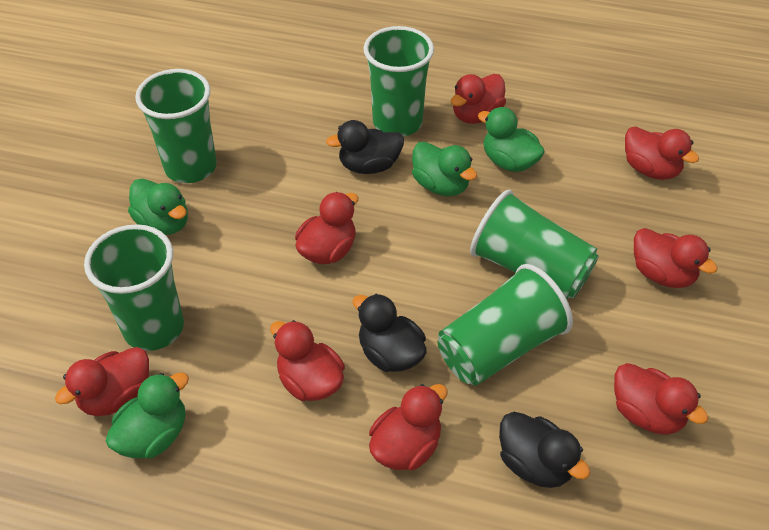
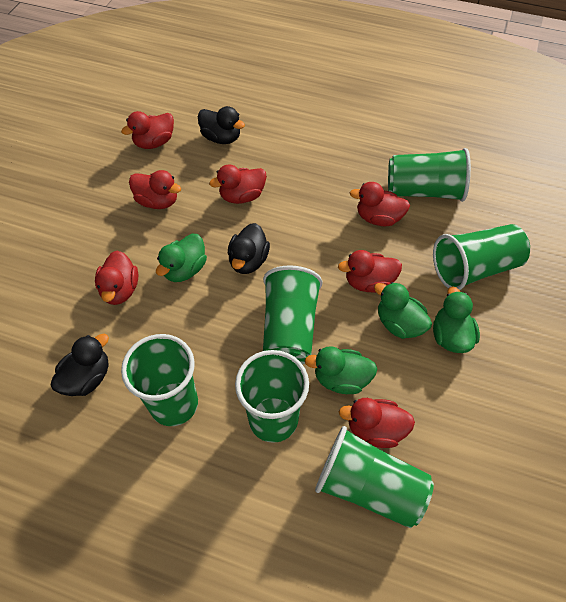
green cup: [84,224,184,351] [135,69,217,183] [363,26,434,137] [438,264,573,386] [470,190,599,300] = 5 -> [121,334,198,426] [235,350,309,443] [263,265,323,365] [315,426,434,528] [388,148,471,202] [433,224,530,290] = 6
red duck: [55,347,149,416] [270,320,345,401] [295,192,358,264] [369,384,448,470] [451,74,506,124] [614,363,708,435] [625,126,699,180] [634,228,718,288] = 8 -> [95,251,138,305] [121,111,174,149] [129,170,181,209] [209,165,267,204] [338,250,402,293] [339,398,415,448] [350,182,410,226] = 7

